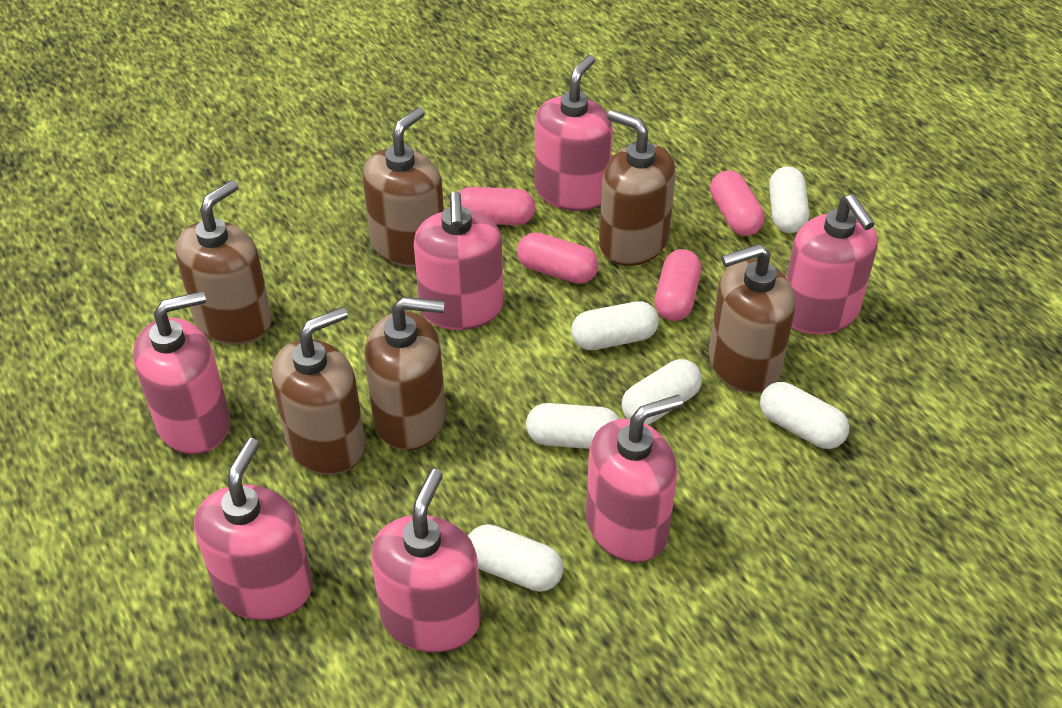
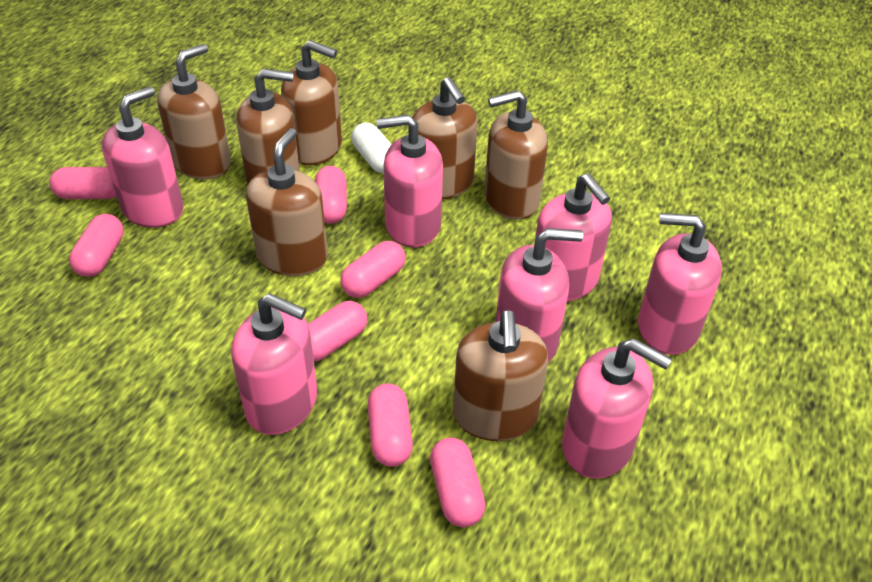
brown soap dispenser: [175,180,272,345] [271,307,365,475] [363,107,444,267] [364,297,446,451] [599,110,676,266] [709,244,795,394] = 6 -> [157,44,231,179] [236,69,300,184] [246,128,328,276] [281,40,342,165] [412,77,478,200] [453,310,548,441] [484,90,548,220] = 7
pink capsule: [459,187,535,225] [517,232,599,284] [654,249,701,321] [710,170,765,236] = 4 -> [49,167,116,199] [69,214,124,277] [308,301,367,362] [315,166,347,224] [340,241,406,298] [368,383,413,467] [430,438,485,527] = 7
white capsule: [468,524,563,592] [526,403,619,449] [571,301,659,350] [622,359,702,425] [760,382,849,449] [769,166,809,233] = 6 -> [351,123,392,173] = 1

